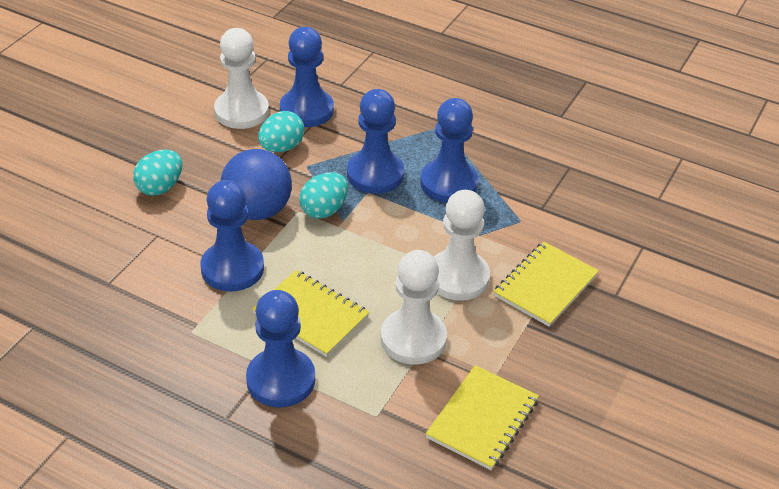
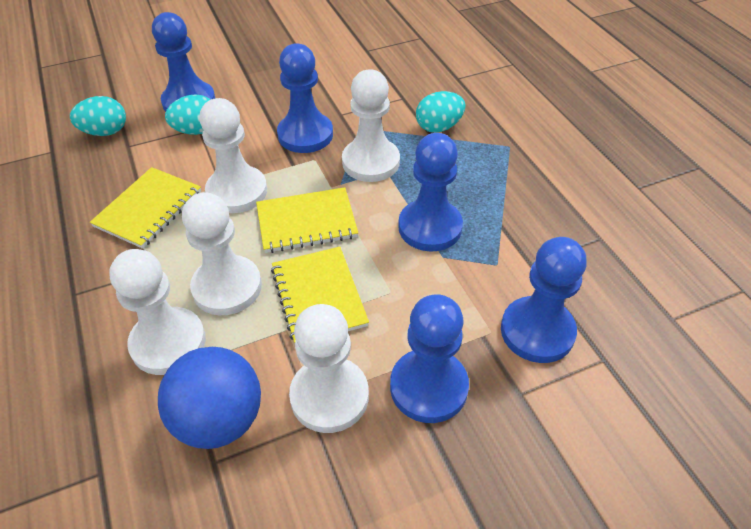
white pawn: [214,28,269,129] [381,250,447,365] [434,190,490,301] = 3 -> [109,249,206,375] [182,192,262,315] [199,98,267,213] [289,304,369,433] [342,69,400,182] = 5

